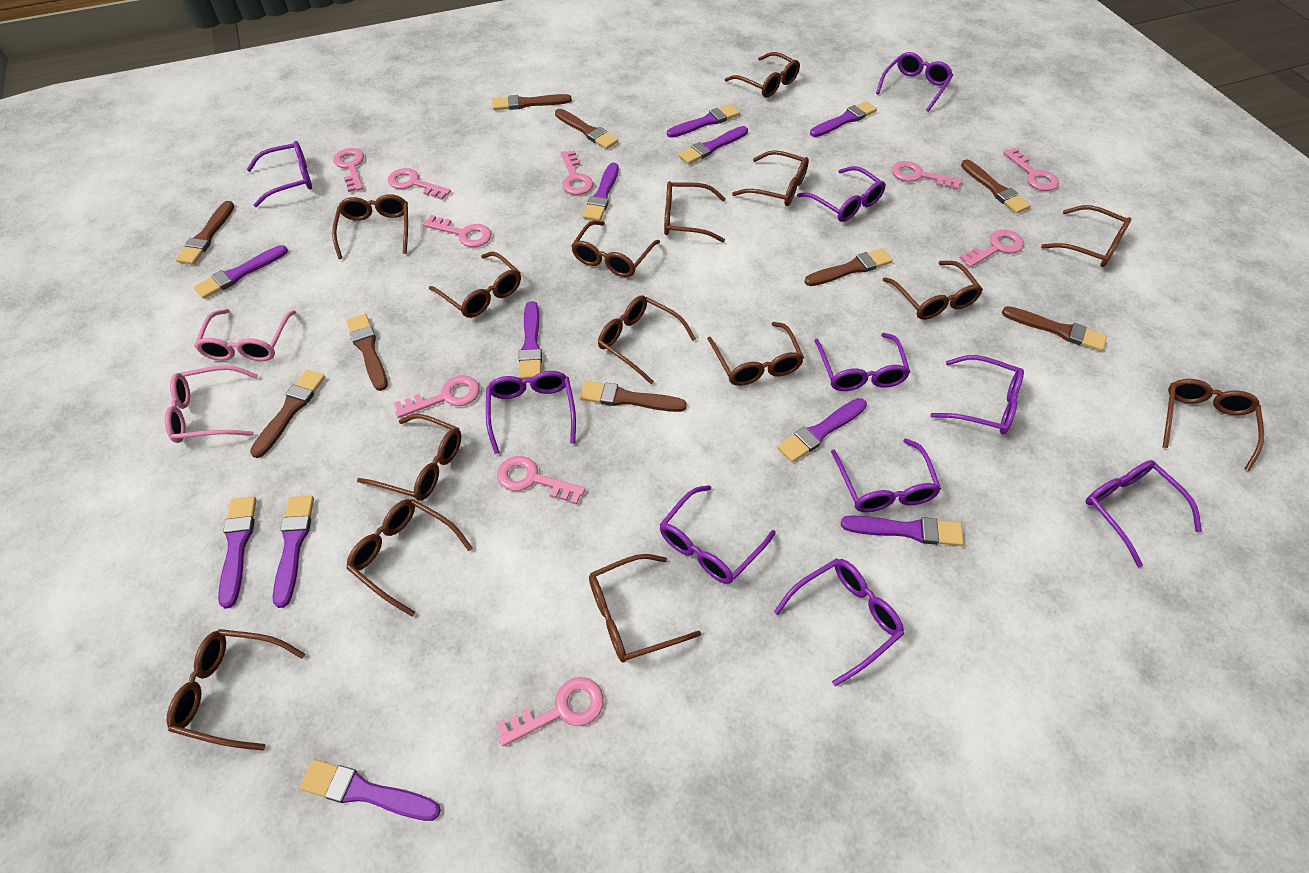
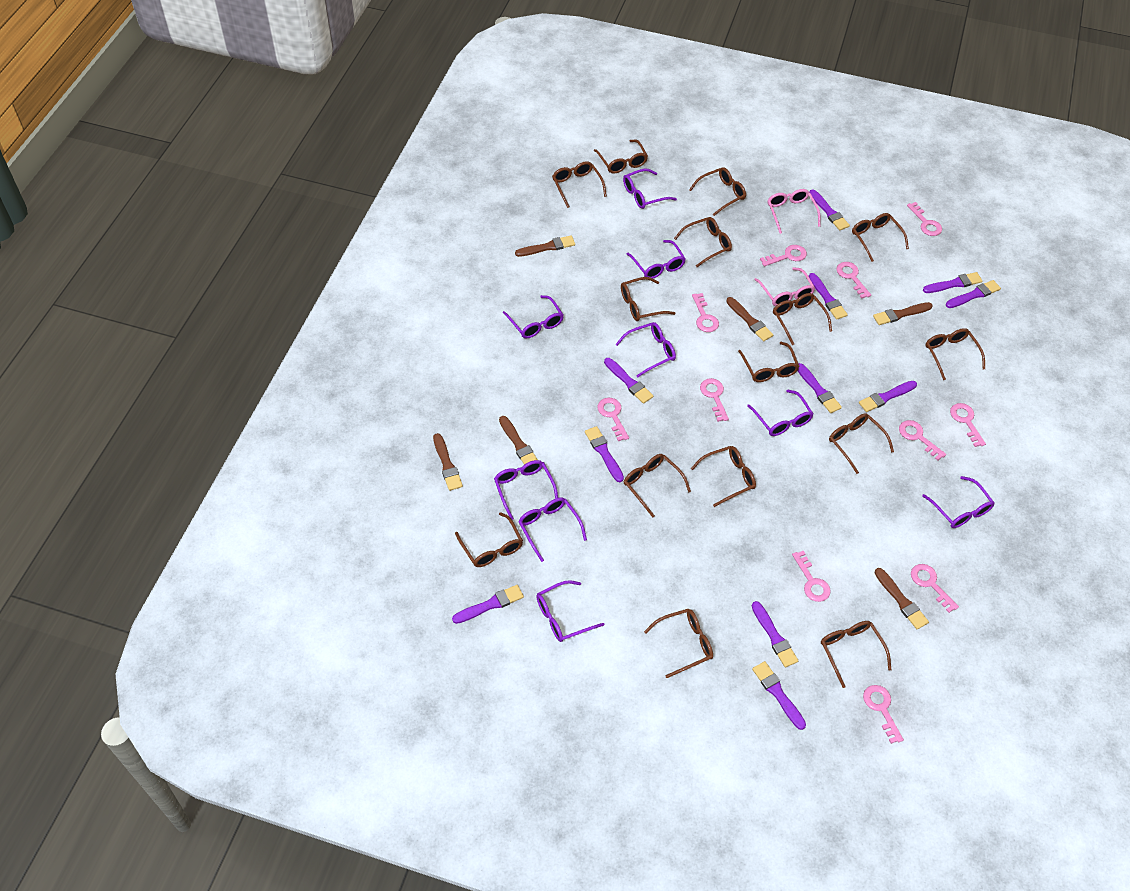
brown brush: [176,201,234,265] [250,370,325,458] [346,314,388,391] [492,94,572,110] [555,109,618,149] [579,381,687,412] [804,248,893,286] [961,160,1031,214] [1002,306,1107,351] = 9 -> [433,433,463,491] [499,416,538,465] [515,235,575,257] [726,297,773,341] [873,302,933,325] [875,568,929,629] = 6
pink key: [333,148,364,192] [388,168,451,200] [394,375,480,418] [423,215,491,247] [496,677,604,746] [497,456,585,505] [561,150,593,195] [892,161,962,190] [960,230,1024,267] [1003,148,1059,191] = 10 -> [597,398,629,441] [692,293,719,332] [700,378,729,422] [760,245,807,267] [792,550,831,602] [836,262,871,298] [863,685,904,744] [899,420,946,461] [907,202,942,236] [911,564,959,613] [950,403,986,447] = 11
purple glasses: [247,141,312,207] [486,371,576,454] [660,485,776,584] [774,559,904,687] [797,166,886,222] [814,333,910,391] [831,438,941,513] [876,52,953,112] [930,355,1024,434] [1086,460,1202,567] = 10 -> [494,460,558,520] [503,295,564,338] [518,498,587,562] [536,580,604,642] [616,322,676,378] [623,168,677,209] [627,240,686,279] [747,390,813,436] [922,476,994,528] = 9

